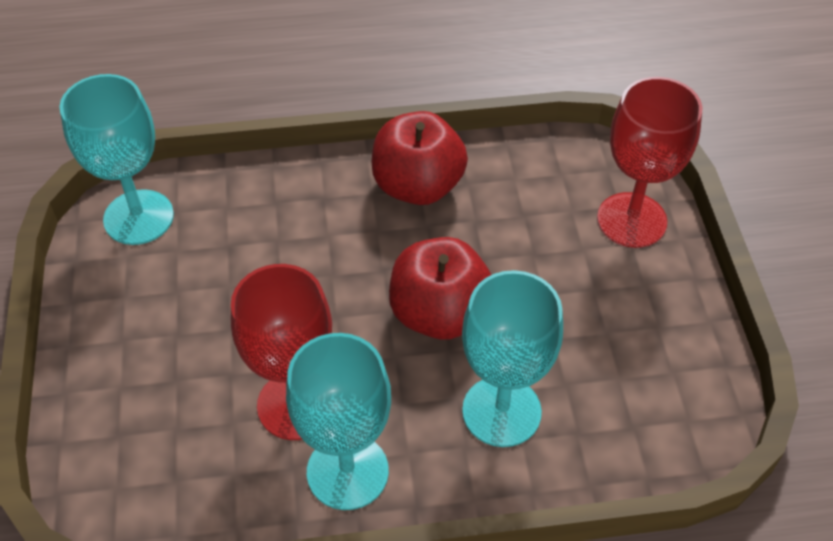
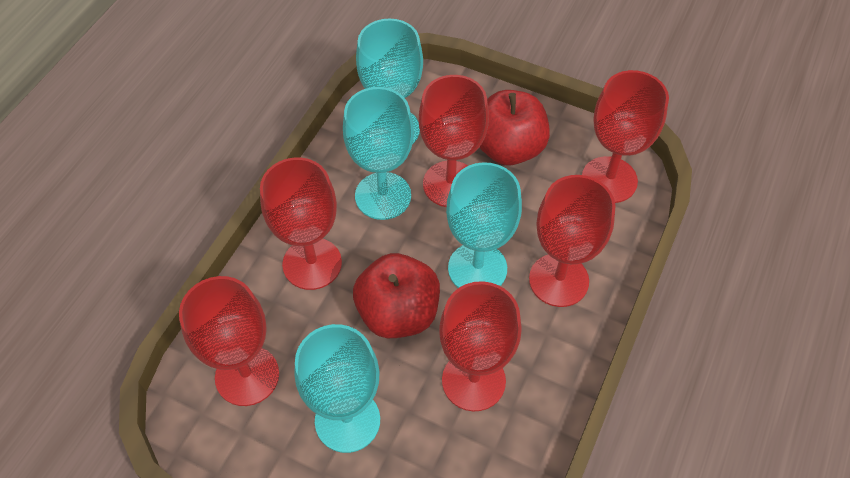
red goblet: [231,264,332,440] [597,77,703,248] = 2 -> [179,276,279,406] [260,157,342,290] [419,75,489,207] [439,281,522,411] [529,175,616,307] [582,70,669,203] = 6
turquoise goblet: [59,74,174,245] [286,333,391,510] [462,270,563,447] = 3 -> [294,324,380,453] [343,87,414,220] [356,18,423,143] [446,162,522,288] = 4

